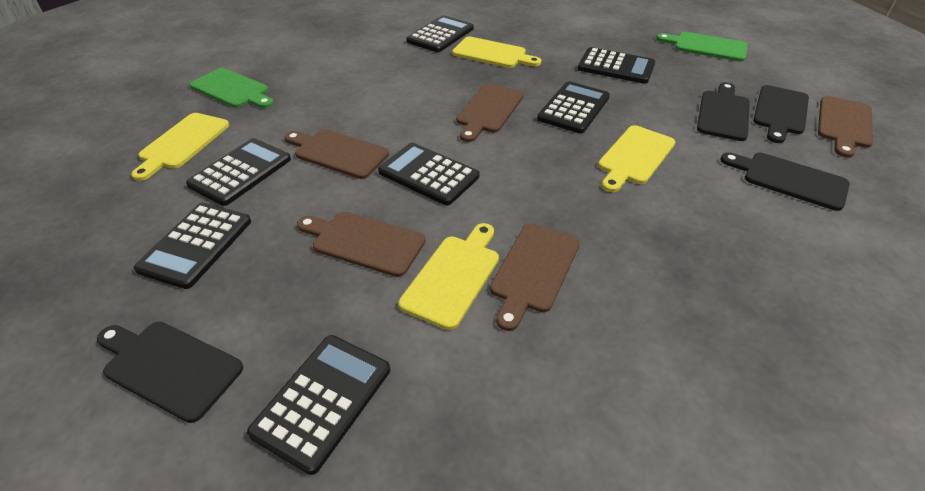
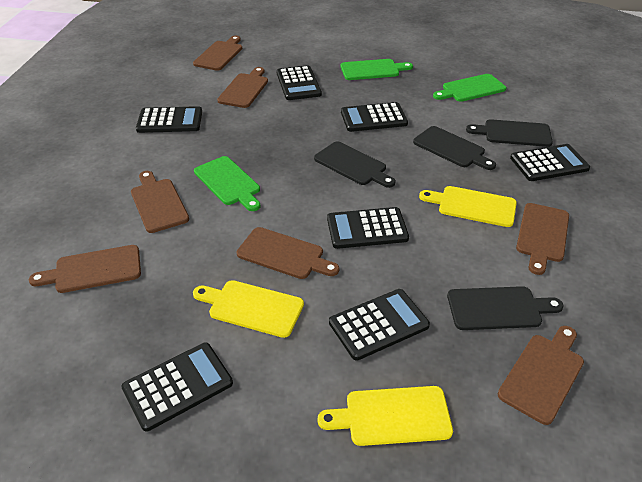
brown cutting board: [284,129,389,179] [297,211,425,277] [456,84,524,142] [490,223,580,331] [818,96,873,158] = 5 -> [29,245,141,293] [131,171,189,233] [193,36,242,71] [217,67,268,108] [236,227,339,279] [498,326,584,425] [516,203,569,275] = 7
green cutting board: [190,68,274,108] [656,32,748,61] = 2 -> [194,156,260,211] [341,59,413,80] [433,74,506,102] = 3
yellow cutting board: [131,113,229,181] [399,223,499,330] [452,37,541,68] [598,125,675,192] = 4 -> [193,280,304,338] [318,386,453,446] [419,186,517,227] = 3

